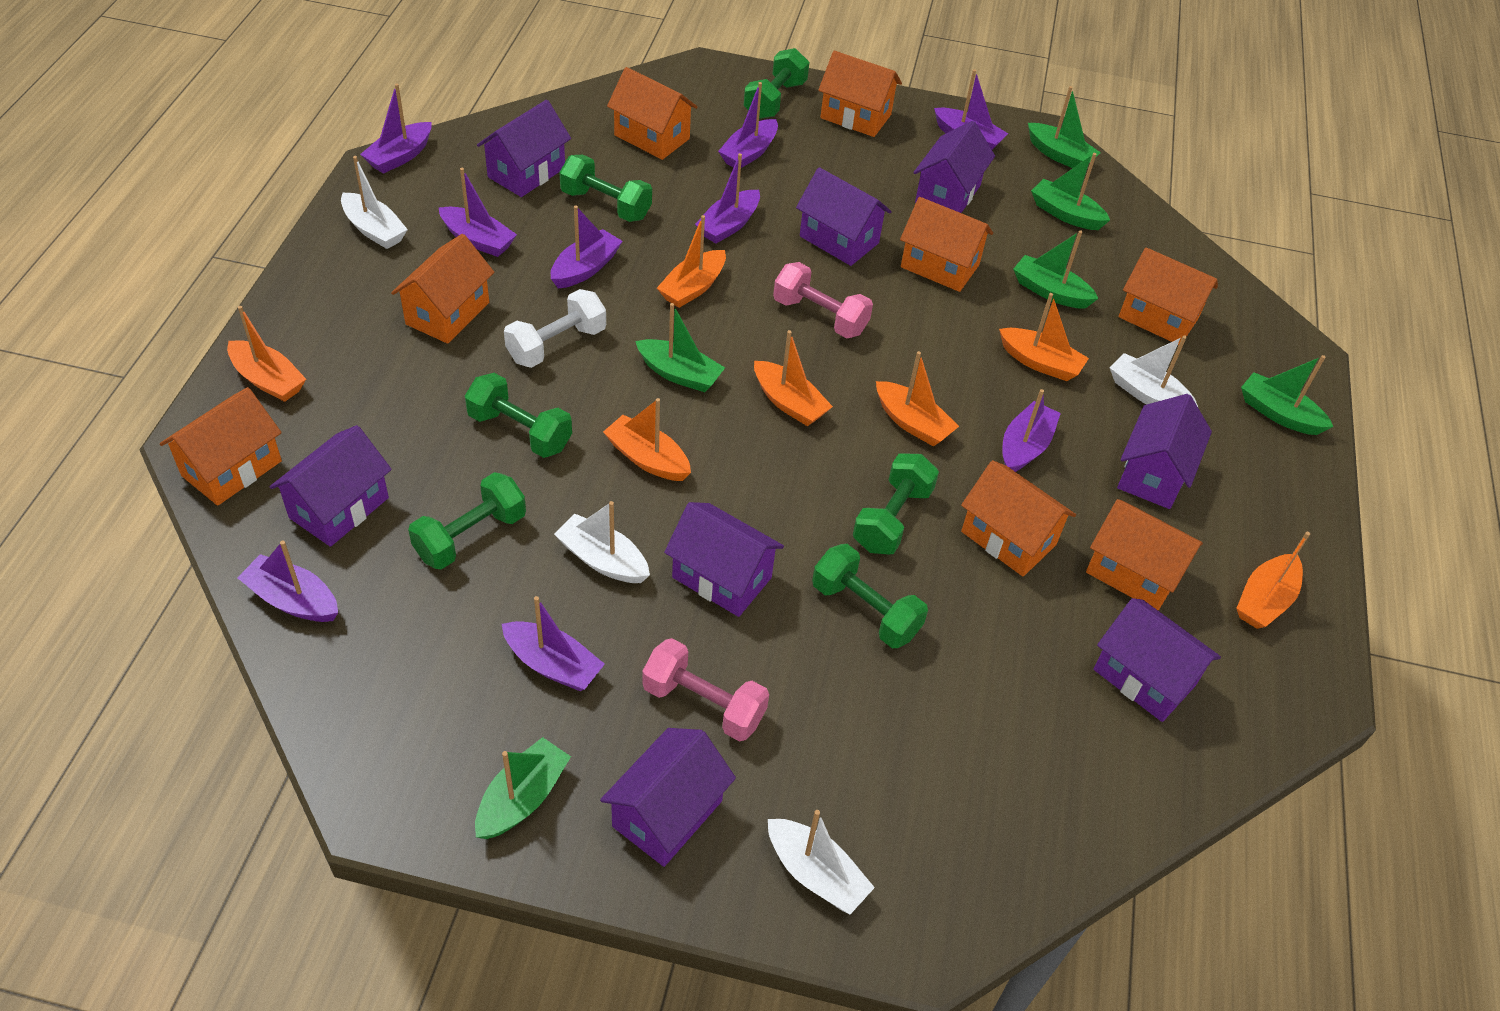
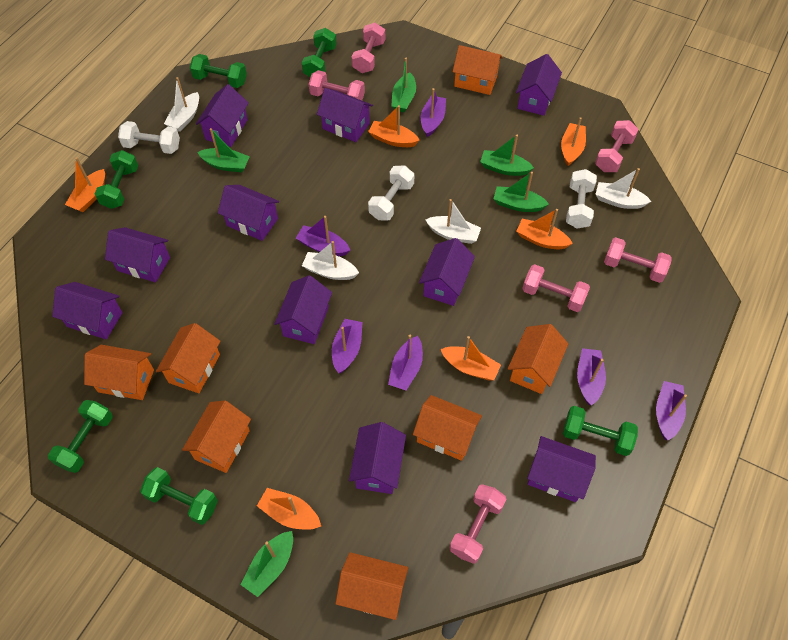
green boat: [475,737,571,839] [635,303,725,392] [1013,230,1099,308] [1028,86,1101,168] [1031,153,1110,230] [1241,355,1333,435] = 6 -> [197,128,250,172] [240,531,293,597] [391,58,416,112] [480,135,534,176] [494,172,549,212] = 5
orange boat: [227,306,306,402] [603,398,691,481] [657,215,726,308] [754,330,833,426] [876,351,959,447] [999,293,1089,381] [1236,532,1310,629] = 7 -> [65,157,105,212] [257,488,321,530] [368,105,420,147] [441,336,501,380] [517,209,573,249] [561,117,586,166] = 6
orange house: [160,387,282,506] [391,234,494,344] [607,67,698,160] [818,51,902,137] [900,197,993,292] [961,460,1076,576] [1086,499,1203,611] [1119,247,1218,345] = 8 -> [84,345,154,400] [156,323,220,393] [182,401,251,473] [335,552,408,620] [413,395,482,461] [452,45,503,95] [508,324,568,394] = 7
pink dumbbell: [642,638,769,742] [773,262,873,338] = 2 -> [309,70,365,100] [352,23,385,73] [450,484,506,564] [522,264,590,312] [595,120,639,172] [604,237,672,283] = 6
purple boat: [237,540,338,622] [360,83,432,174] [439,168,517,257] [502,596,605,691] [551,206,623,289] [695,153,760,243] [718,82,778,168] [934,69,1008,150] [1002,389,1061,472] = 9 -> [296,216,350,256] [332,319,363,373] [388,335,423,390] [421,88,446,137] [577,348,606,406] [656,381,687,440] = 6
purple house: [270,425,392,547] [477,100,571,197] [600,728,736,867] [664,502,784,617] [796,167,892,266] [913,121,995,213] [1093,598,1221,722] [1117,394,1212,509] = 8 -> [52,282,123,340] [105,227,170,282] [196,84,249,147] [218,185,279,241] [274,275,332,344] [317,88,373,142] [349,422,406,494] [419,238,475,306] [516,54,562,116] [527,436,596,502] = 10
white dumbbell: [504,289,606,368] = 1 -> [118,121,180,154] [368,166,414,221] [566,169,597,228] = 3

